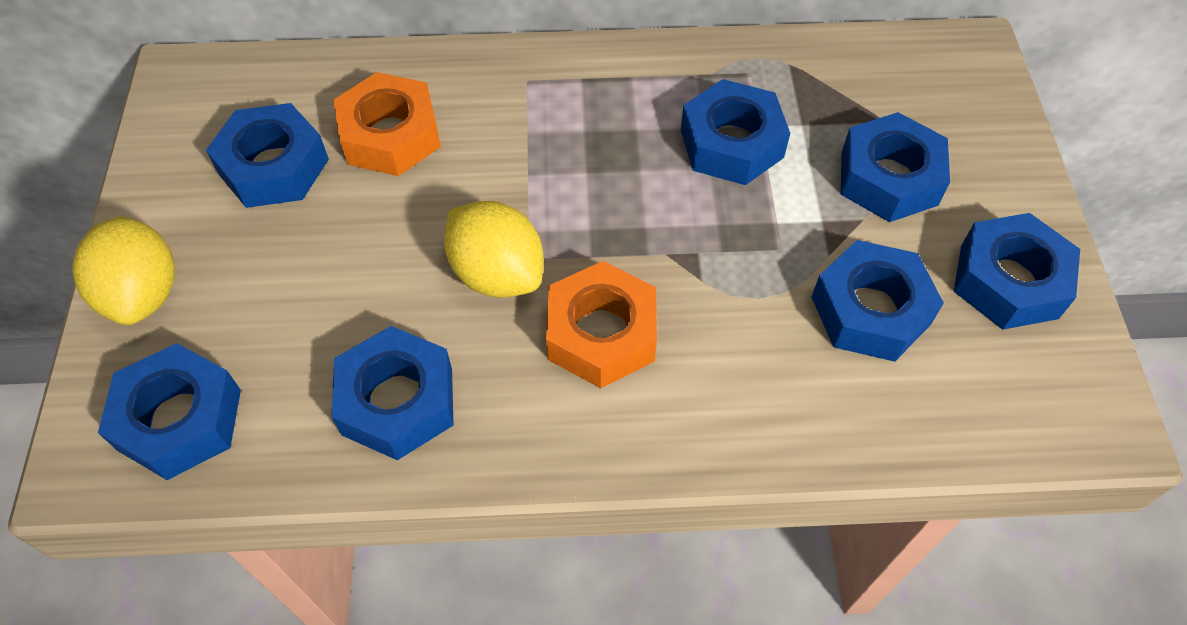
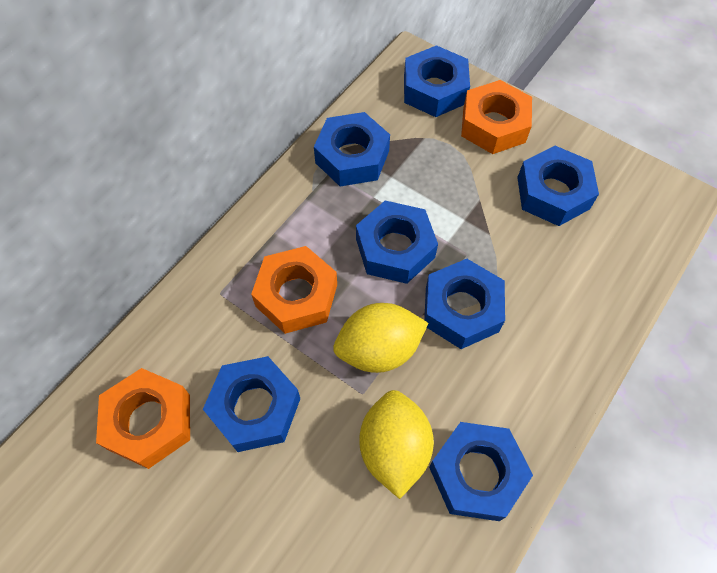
orange nut: [333,72,441,176] [546,261,657,388] = 2 -> [96,368,190,469] [251,246,337,334] [461,80,532,154] = 3

